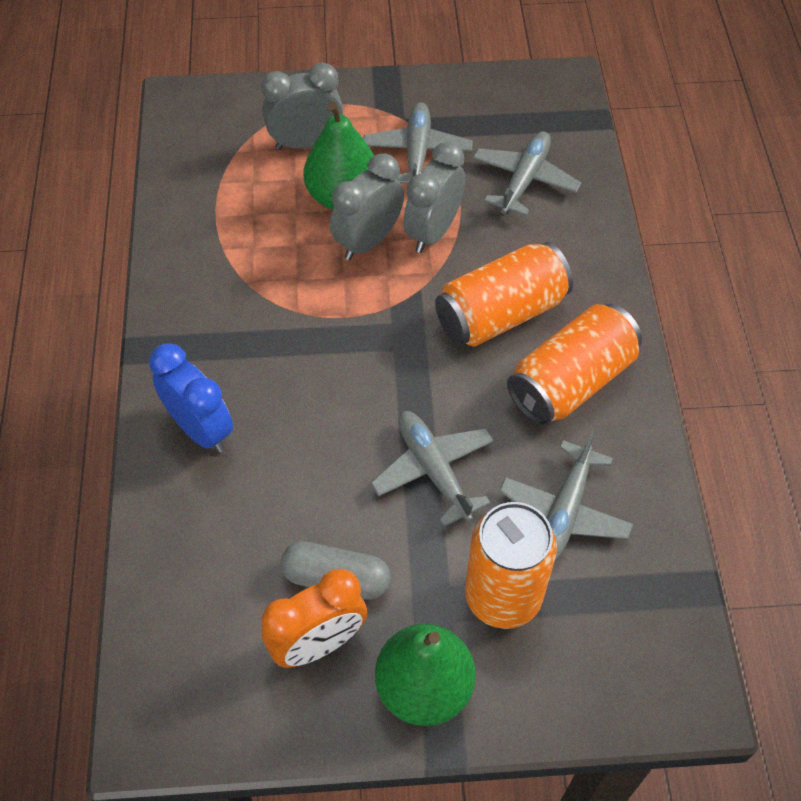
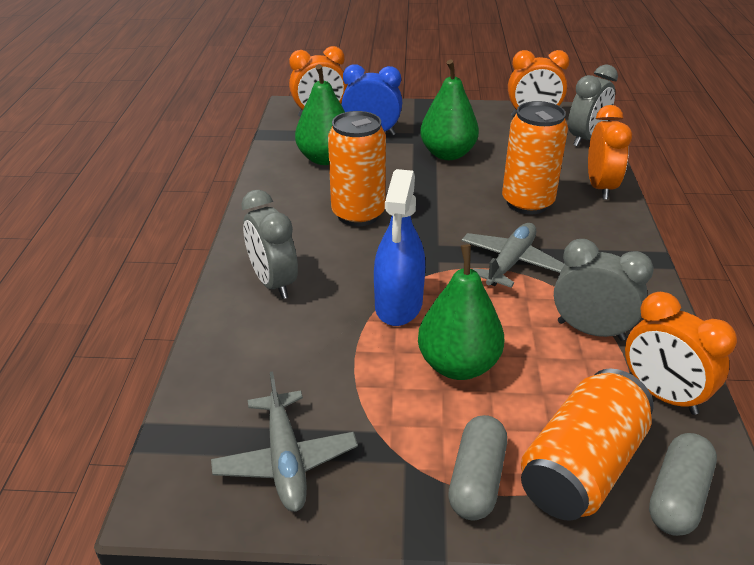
blue spray bottle: none = 0 -> [374,169,425,326] = 1
green pear: [304,102,375,209] [375,624,475,726] = 2 -> [295,64,345,165] [418,244,504,380] [420,60,479,160] = 3
grey capsule: [281,541,391,600] = 1 -> [448,415,507,521] [649,433,717,536] = 2
grey plane: [364,102,473,184] [371,411,494,527] [473,131,581,216] [499,431,633,560] = 4 -> [211,372,358,512] [461,223,565,288] = 2
orange clock: [261,569,367,668] = 1 -> [289,46,348,117] [508,50,570,117] [588,105,632,200] [625,292,737,415] = 4

